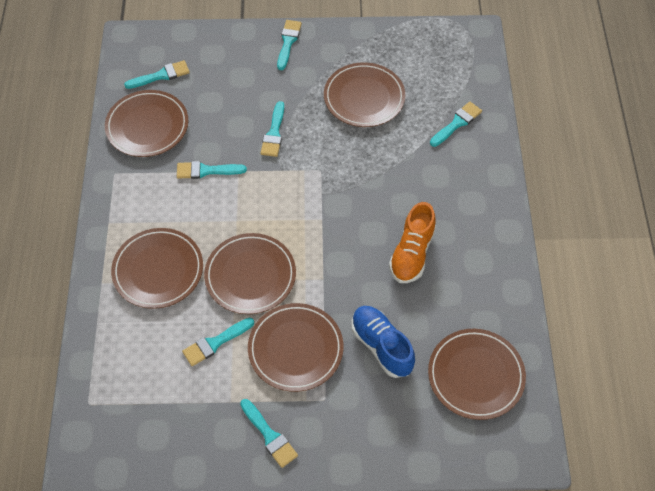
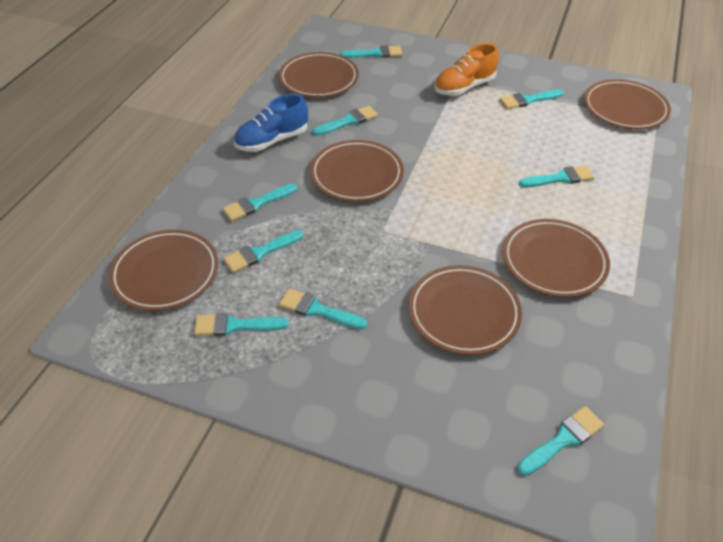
turquoise brush: [124,60,190,89] [177,161,247,179] [182,318,254,366] [240,399,298,468] [261,101,284,157] [277,20,302,70] [430,102,482,147] = 7 -> [194,313,289,336] [222,184,297,221] [223,230,303,273] [279,289,367,329] [313,106,378,136] [340,45,403,58] [500,89,564,109] [517,406,604,476] [519,165,594,187] = 9

